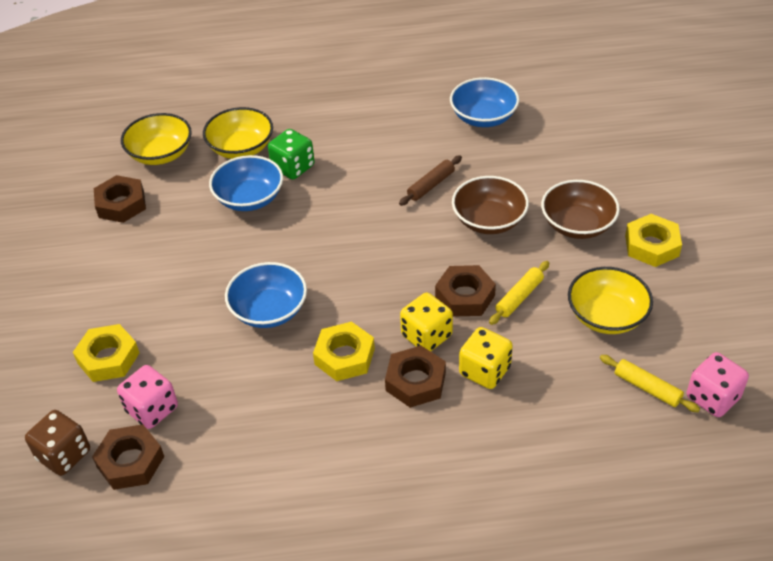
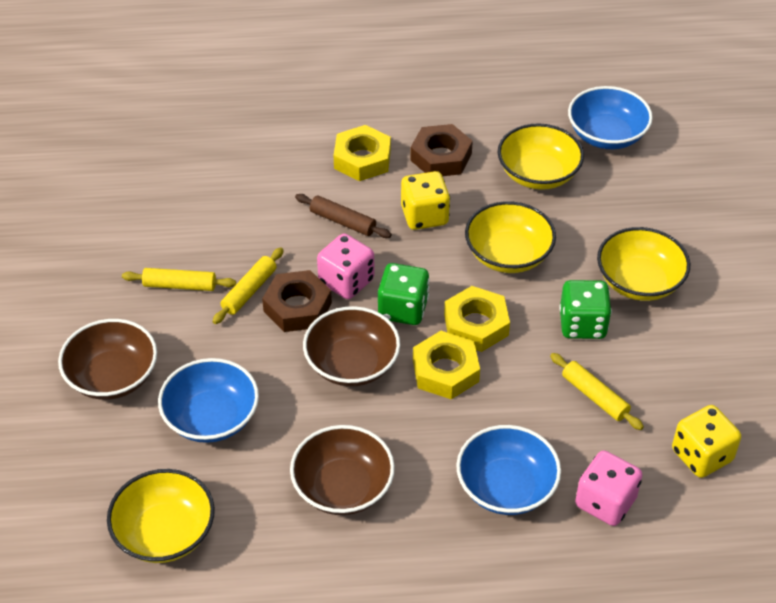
brown bowl: [452,176,529,234] [541,180,620,239] = 2 -> [58,319,157,400] [290,425,395,515] [303,306,400,387] = 3
brown dice: [25,410,90,476] = 1 -> none = 0
brown nut: [92,424,164,490] [94,175,146,223] [385,346,446,408] [435,265,496,317] = 4 -> [262,270,332,332] [410,124,473,176] = 2
green dice: [268,129,314,179] = 1 -> [378,263,430,325] [559,280,612,339] = 2
yellow bowl: [121,113,192,165] [203,107,273,159] [568,267,653,334] = 3 -> [107,469,215,563] [465,201,556,273] [498,123,584,190] [597,227,690,301] = 4
yellow rolling pin: [489,261,549,325] [600,355,700,412] = 2 -> [122,268,236,291] [213,247,284,324] [550,353,644,430] = 3

